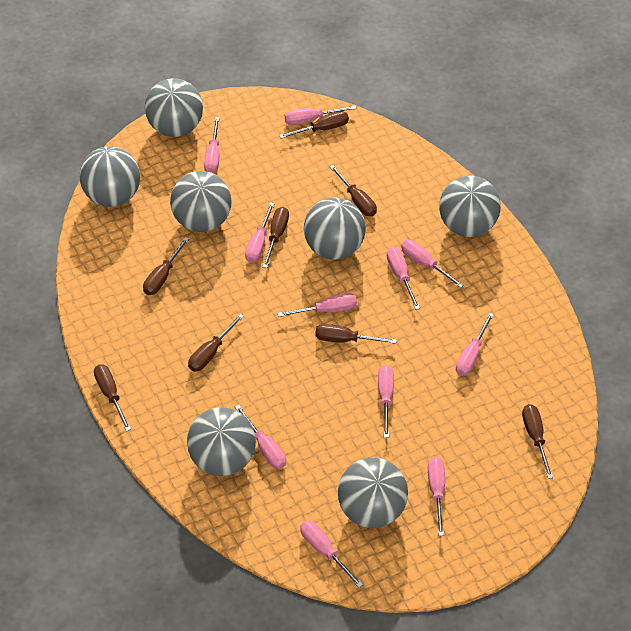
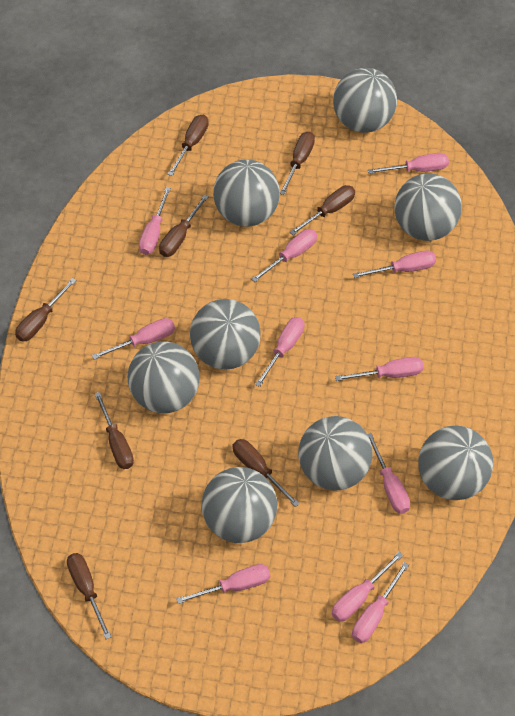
grey ball: [79,146,140,207] [145,78,203,137] [170,171,232,232] [187,407,256,476] [304,197,366,260] [338,457,408,528] [439,176,501,237] = 7 -> [128,341,200,413] [190,299,261,370] [202,467,277,543] [213,159,280,227] [298,416,373,491] [333,68,397,133] [394,173,462,241] [418,426,493,500] = 8

